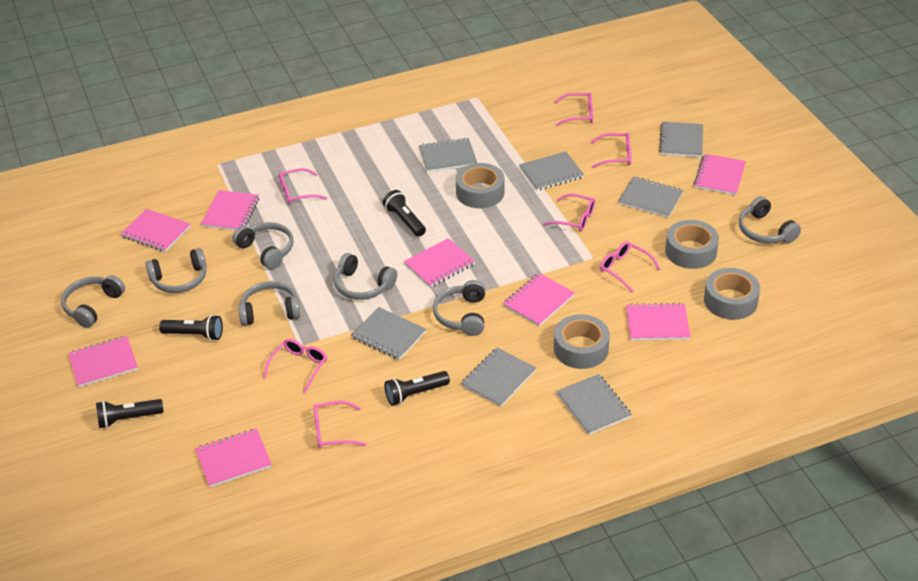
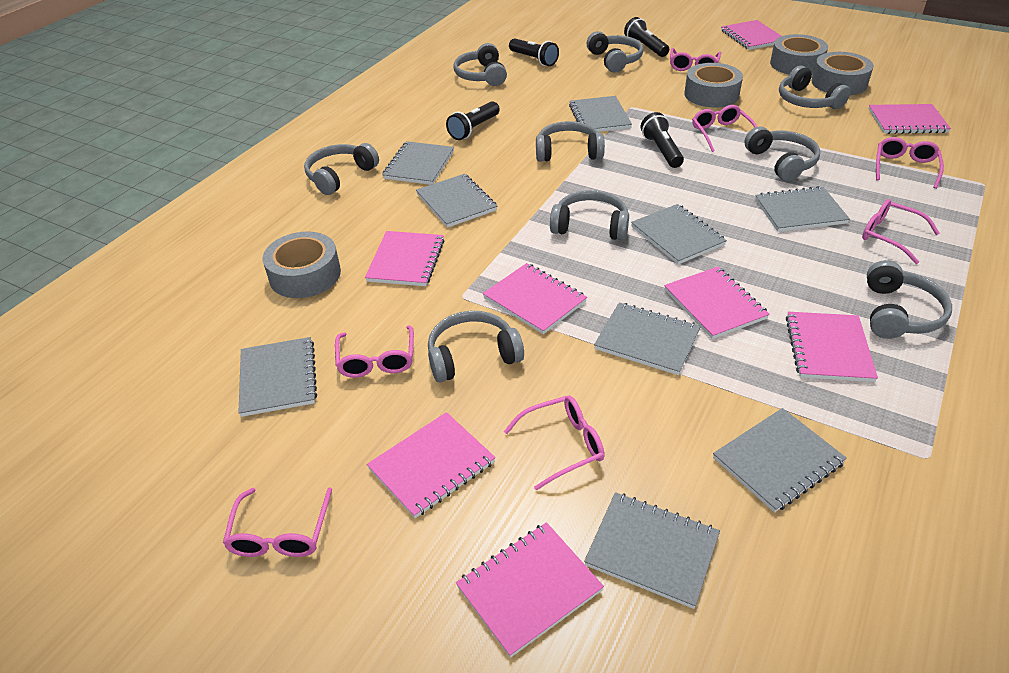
grey headphones: [61,275,125,328] [145,248,206,293] [233,222,293,269] [238,281,300,326] [334,253,397,300] [433,280,485,336] [739,196,801,243] = 7 -> [304,143,379,195] [428,311,524,382] [454,43,507,86] [536,121,605,162] [550,190,629,241] [587,31,643,72] [744,126,820,181] [779,65,850,109] [867,260,952,339] = 9
grey notebook: [351,307,426,360] [419,138,477,172] [461,348,536,407] [519,151,584,191] [556,374,632,435] [618,177,684,218] [659,122,703,158] = 7 -> [238,337,317,417] [382,141,454,185] [416,174,497,228] [569,96,632,132] [584,492,720,609] [594,303,701,375] [631,204,727,265] [713,408,847,513] [755,186,850,232] = 9

